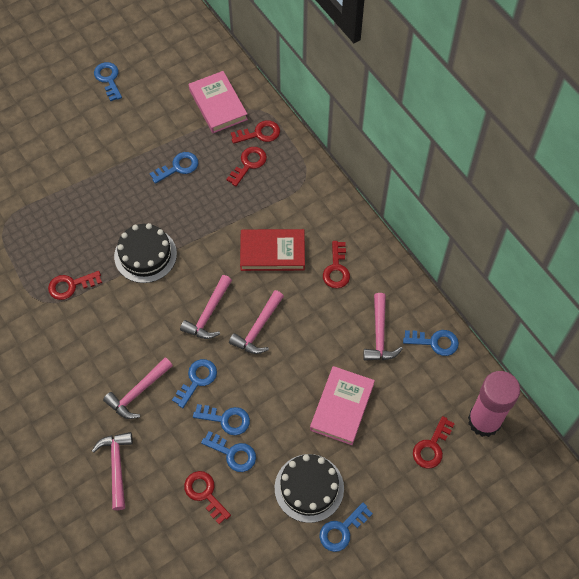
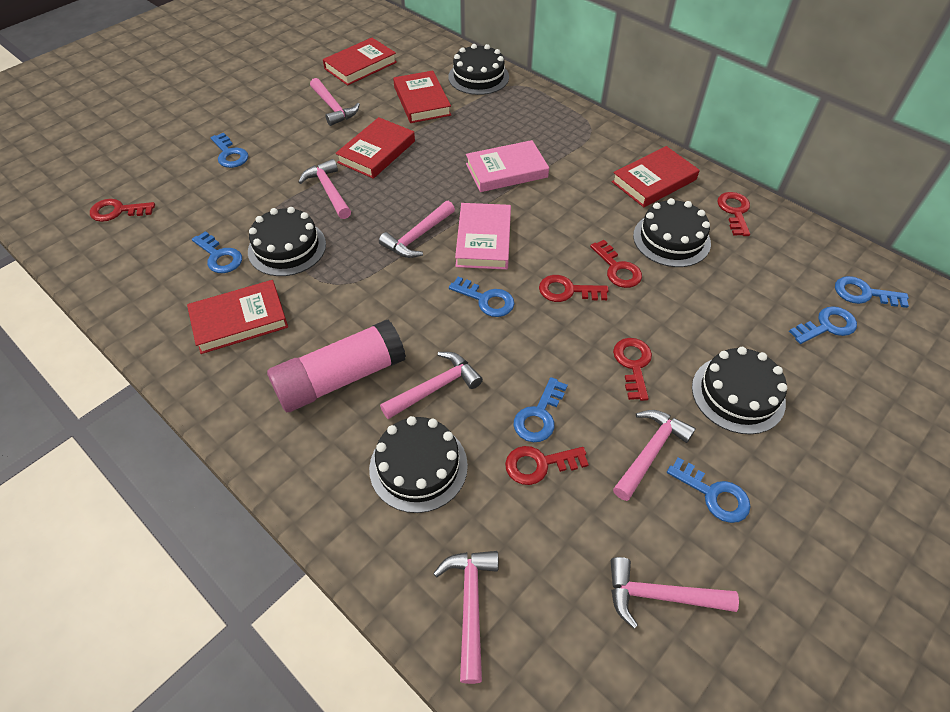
black cake: [114,223,177,283] [275,454,344,523] = 2 -> [248,207,326,276] [369,416,468,513] [448,44,509,95] [633,198,711,267] [692,347,787,434] = 5
pink hammer: [92,432,133,510] [103,357,173,419] [180,275,232,339] [229,290,284,354] [363,293,403,361] = 5 -> [298,159,351,219] [310,78,360,126] [379,201,455,258] [380,352,483,419] [433,551,498,684] [611,557,739,629] [613,410,696,501] = 7
red book: [240,229,305,271] = 1 -> [187,280,288,354] [323,38,397,85] [335,117,415,179] [393,71,451,123] [612,146,699,207] = 5

